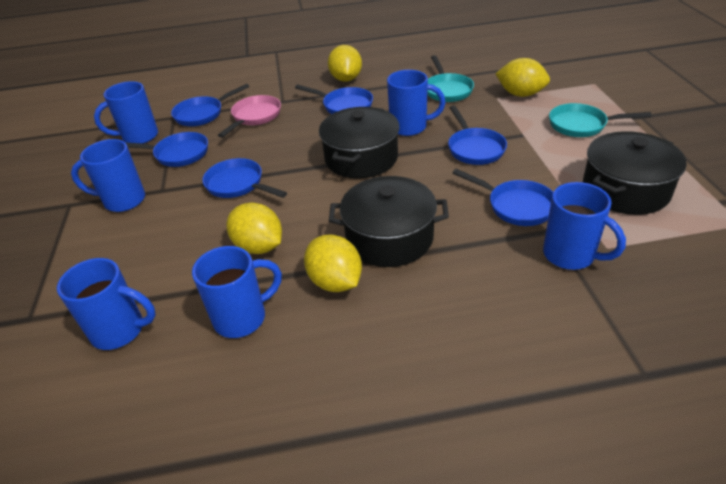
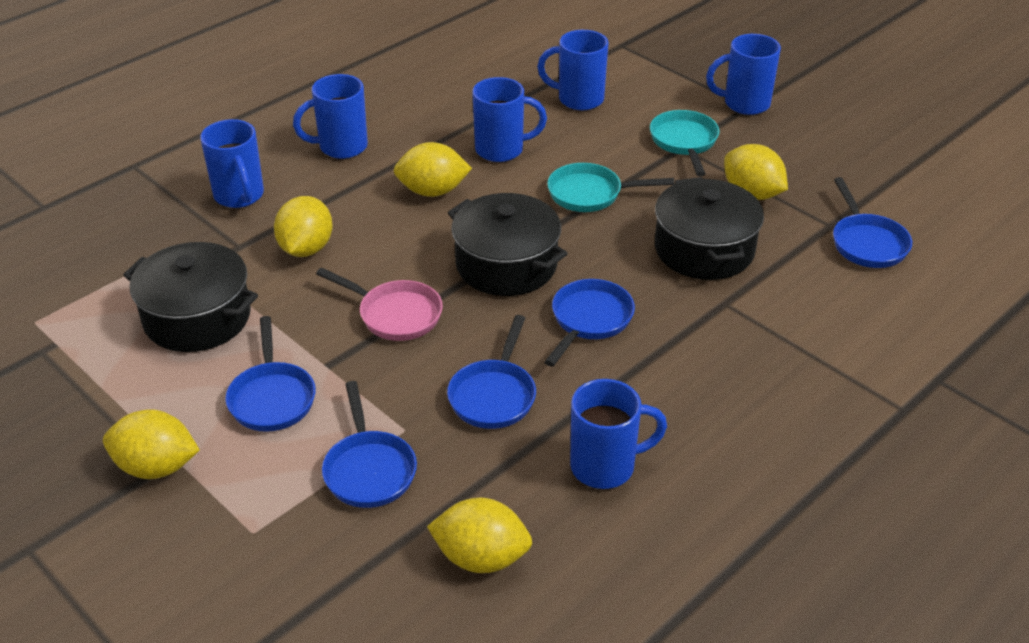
blue pan: [126,132,208,167] [171,84,249,126] [202,158,287,198] [295,84,373,114] [448,106,507,165] [453,169,553,226] = 6 -> [225,316,316,432] [322,381,417,508] [447,315,536,429] [544,279,635,367] [833,177,912,268] = 5
yellow lemon: [226,203,282,254] [304,234,362,292] [328,45,362,82] [496,58,550,97] = 4 -> [103,409,200,479] [274,196,333,257] [393,142,472,197] [427,498,532,573] [724,144,788,200] = 5

